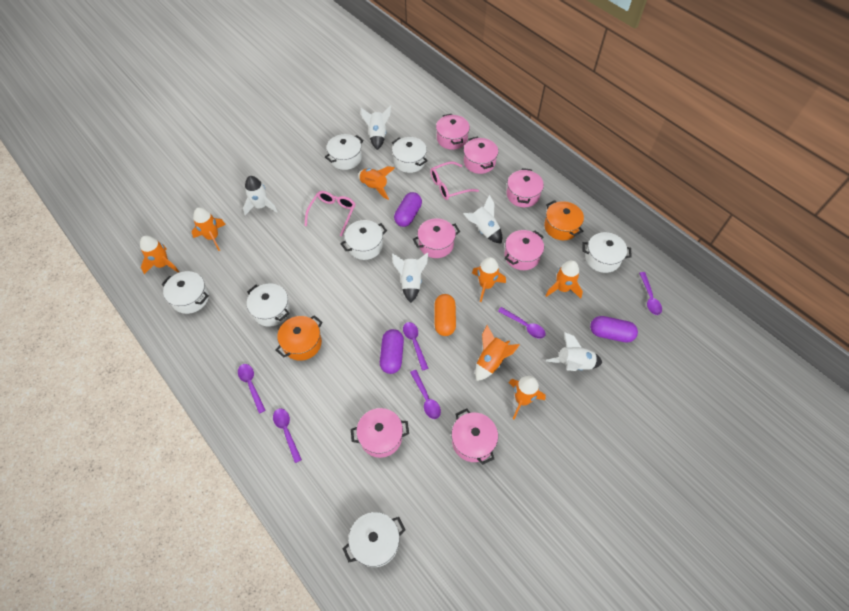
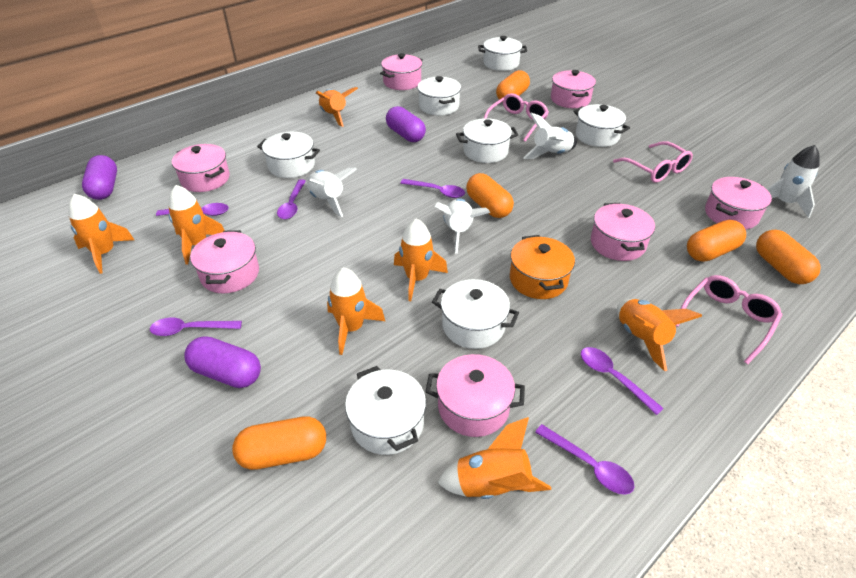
orange capsule: [435,294,456,336] = 1 -> [232,416,326,470] [466,173,514,218] [496,70,530,102] [687,220,746,262] [756,230,821,284] = 5
orange pot: [276,315,323,361] [544,200,584,240] = 2 -> [510,235,575,299] = 1
pink glasses: [305,191,355,236] [430,161,479,200] = 2 -> [484,93,549,141] [613,141,693,183] [675,275,782,364] = 3
white rocket: [243,176,277,215] [361,106,391,150] [392,253,428,303] [463,195,502,244] [546,332,602,371] = 5 -> [306,168,357,217] [435,198,490,254] [523,112,577,159] [767,145,820,218] = 4

